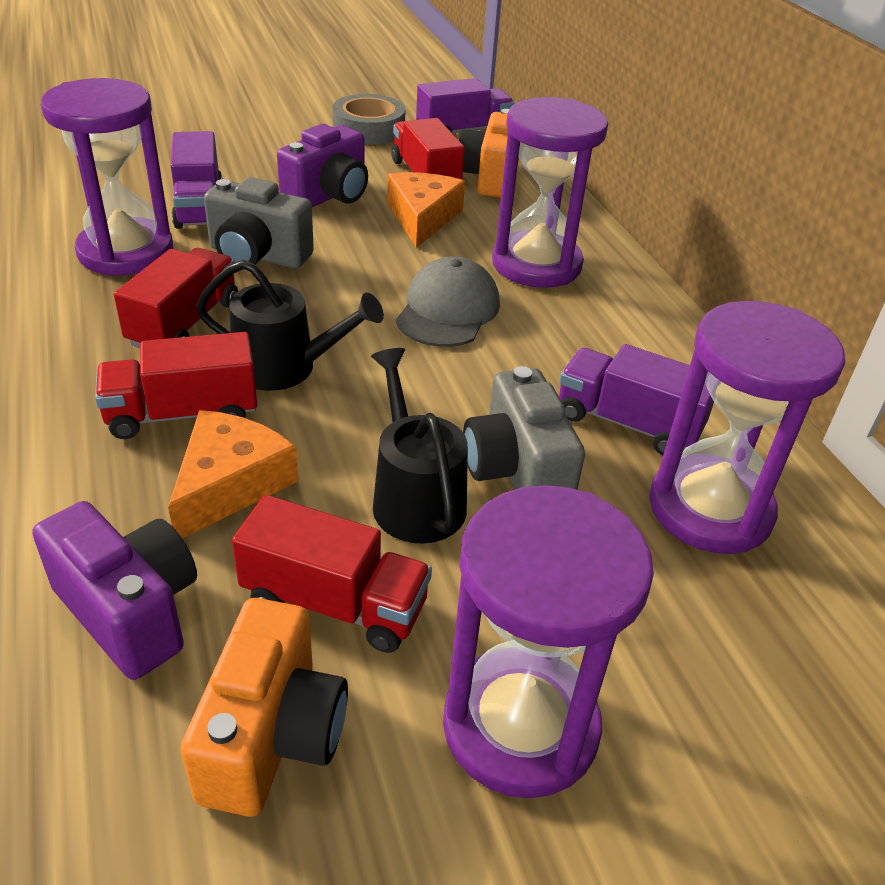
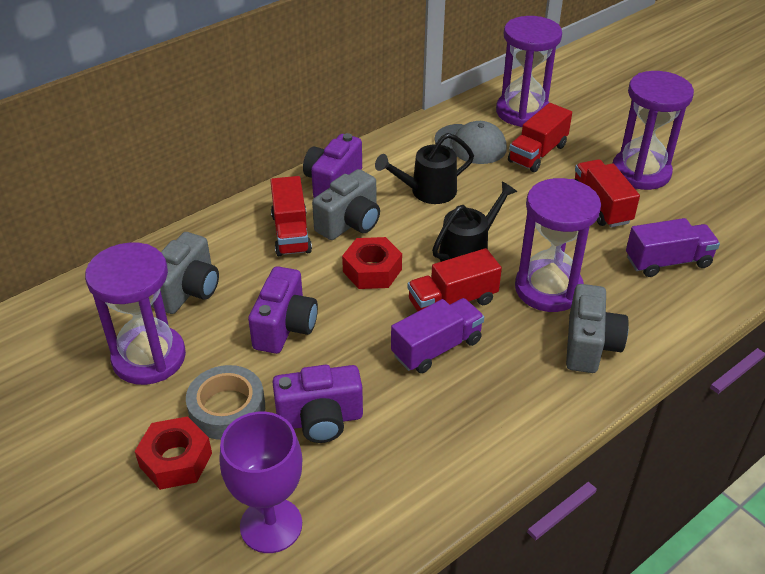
grey camera: [204,177,314,269] [463,366,585,490] = 2 -> [151,232,219,314] [312,169,380,240] [566,284,629,373] = 3
orange camera: [181,598,348,817] [459,109,519,198] = 2 -> none = 0
orange cheese: [168,410,299,538] [387,172,465,248] = 2 -> none = 0
purple camera: [32,501,197,680] [277,124,368,207] = 2 -> [248,266,318,354] [272,365,363,443] [303,133,362,198] = 3
purple goblet: none = 0 -> [220,412,302,553] = 1
purple truck: [171,131,223,229] [416,78,514,134] [559,344,714,455] = 3 -> [391,298,484,373] [626,218,720,277] = 2
red nut: none = 0 -> [135,416,212,490] [342,237,402,289] = 2

